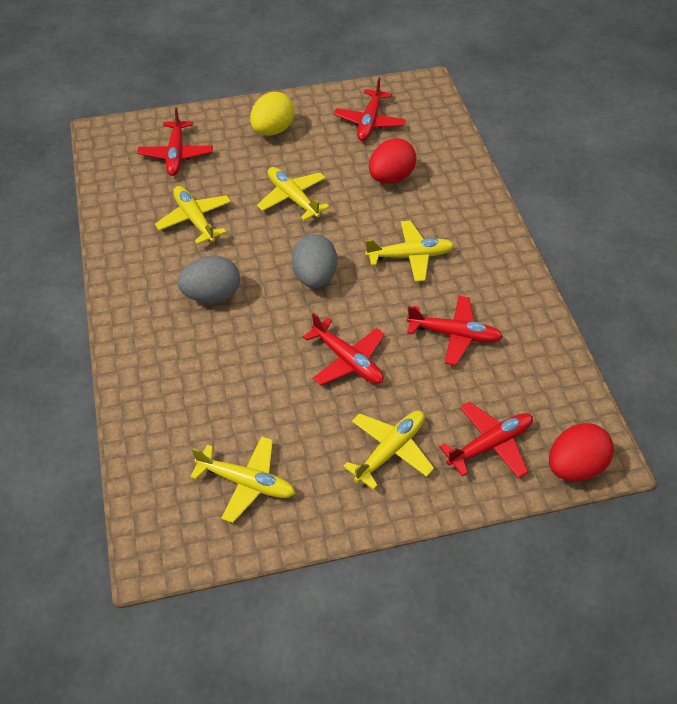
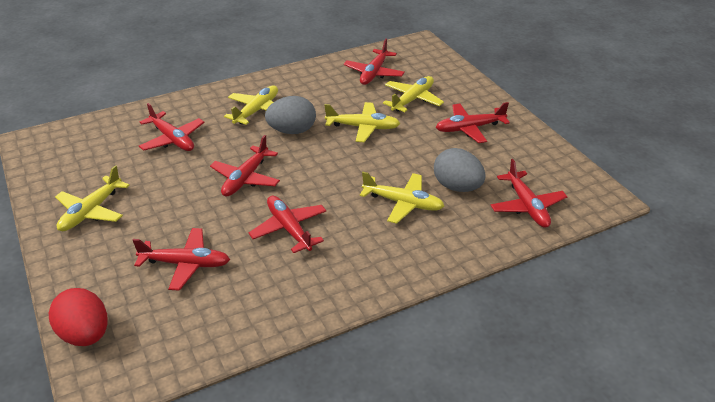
red egg: [369,138,417,184] [549,423,614,481] = 2 -> [49,288,108,346] = 1
red plane: [137,107,213,176] [303,313,384,385] [334,77,406,141] [407,296,503,365] [440,402,533,478] = 5 -> [133,228,230,291] [139,103,204,151] [210,135,280,197] [248,196,327,253] [344,39,405,85] [436,102,510,143] [490,159,567,228] = 7
yellow egg: [250,92,295,136] = 1 -> none = 0

